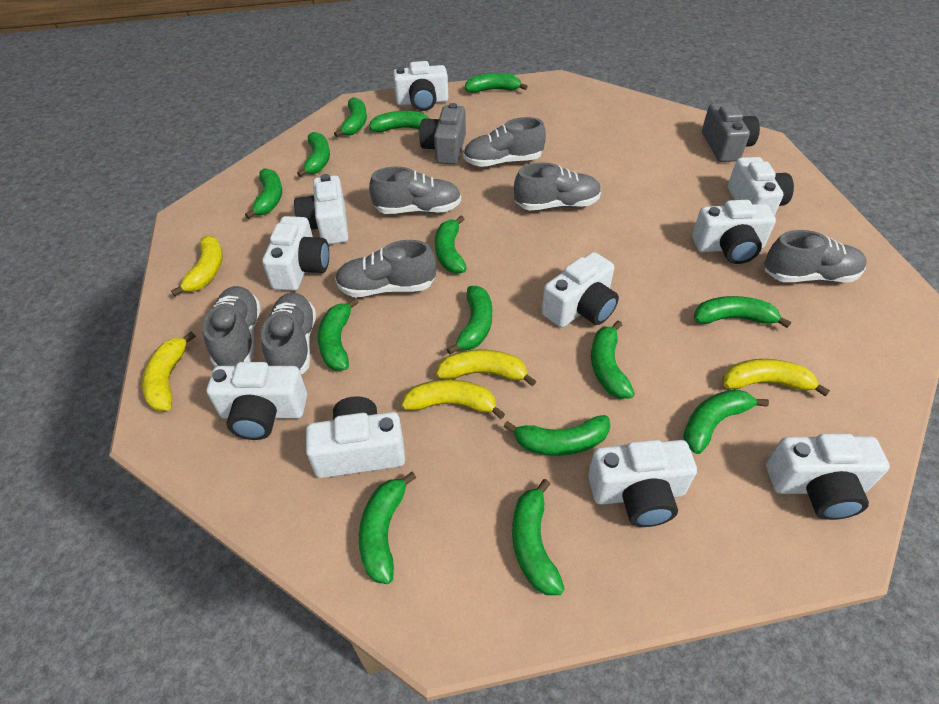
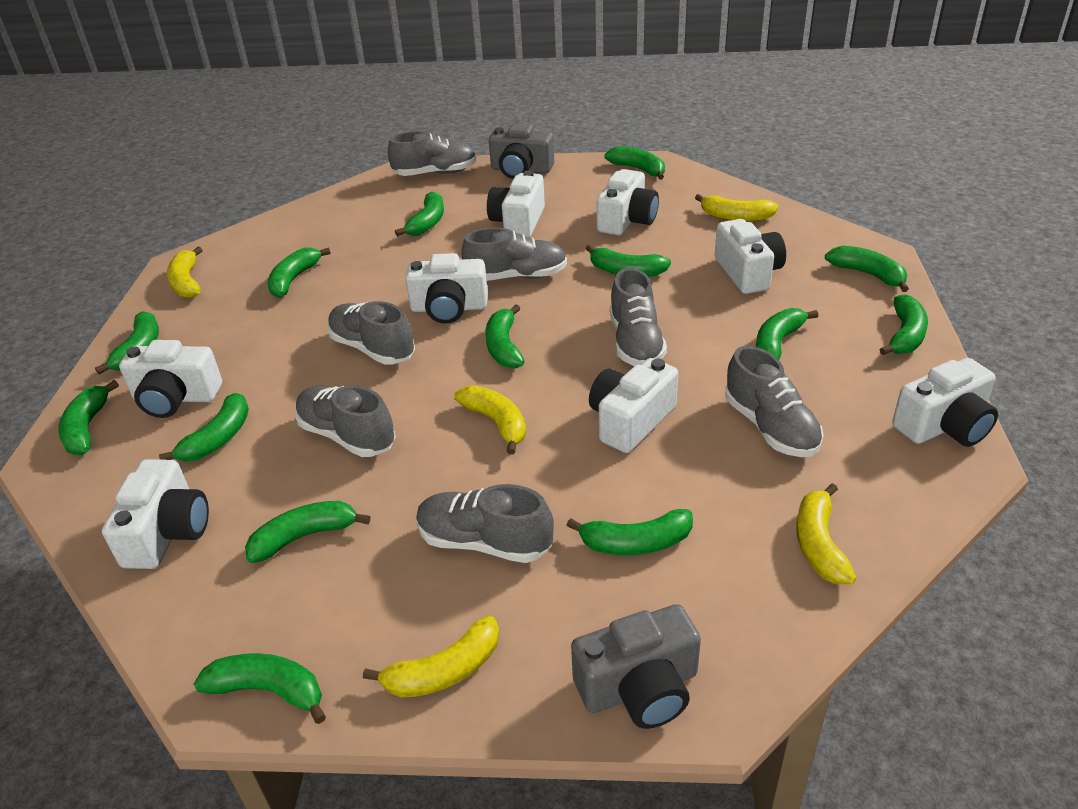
white camera: [207,362,307,440] [262,216,329,291] [294,174,349,245] [306,396,405,478] [393,61,448,111] [542,252,619,328] [588,440,697,527] [692,200,776,264] [728,157,794,216] [766,434,890,520] = 10 -> [102,459,209,569] [119,340,222,418] [405,253,488,324] [487,170,545,238] [589,358,678,453] [596,169,659,235] [715,219,786,294] [892,358,998,447] = 8

